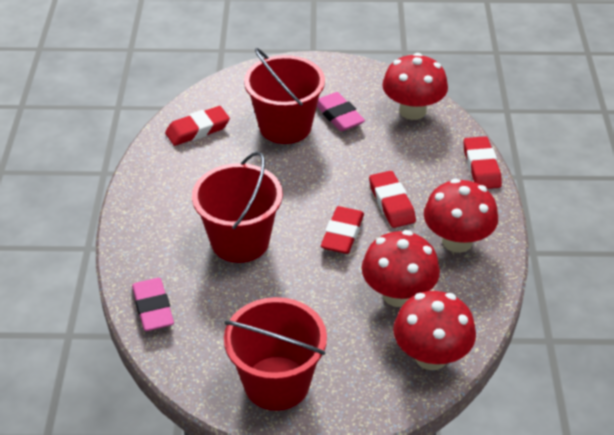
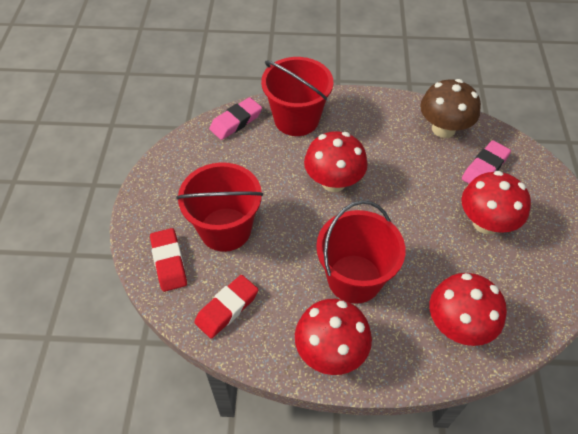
brown mushroom: none = 0 -> [420,79,481,138] = 1
red eraser: [165,106,230,146] [321,206,364,254] [369,171,416,228] [463,136,502,189] = 4 -> [150,228,187,292] [194,275,258,339] = 2

